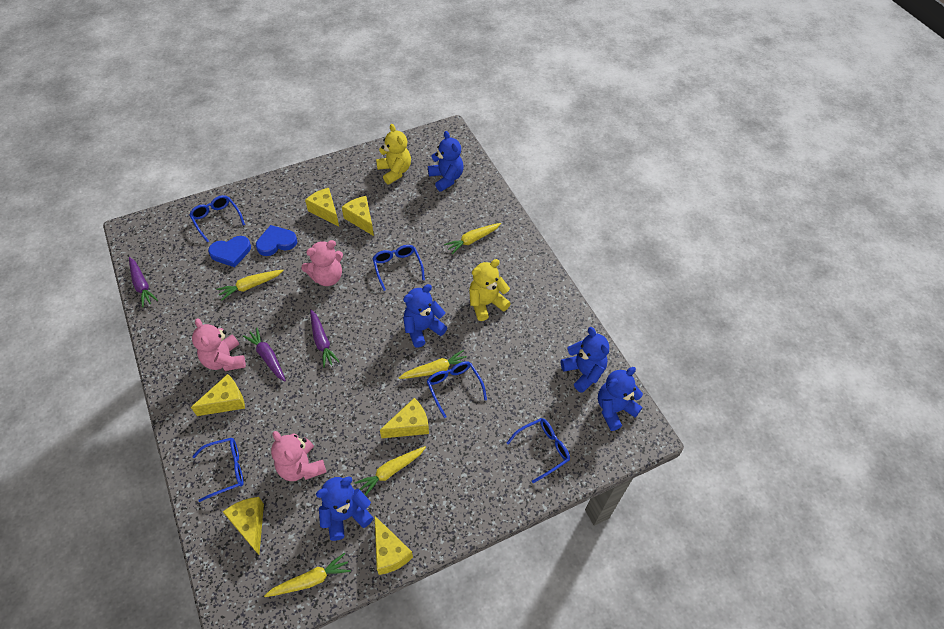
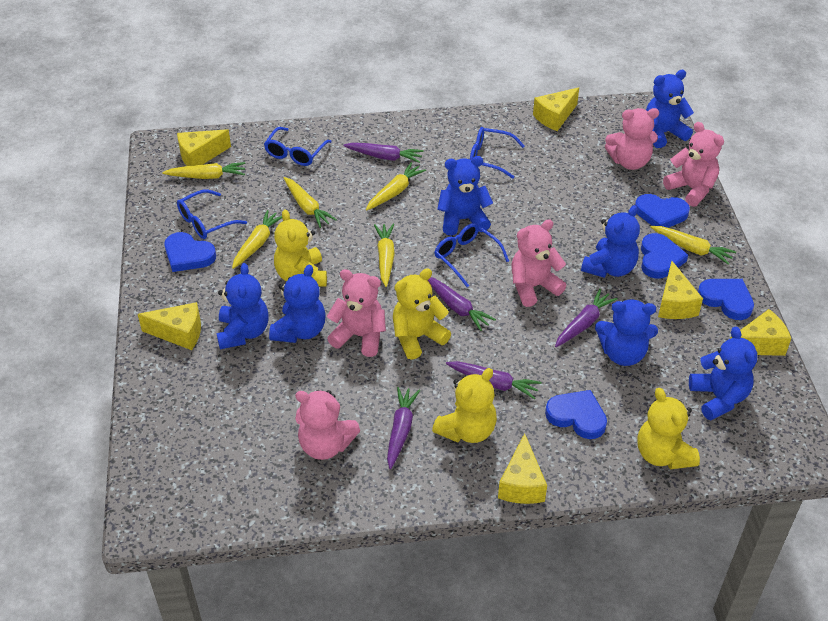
blue glasses: [189,195,245,243] [192,438,243,502] [372,245,425,291] [427,361,487,418] [507,418,570,483] = 5 -> [177,190,247,239] [264,127,332,166] [434,223,509,287] [470,127,524,179] = 4
blue heart: [208,236,251,267] [256,225,297,256] = 2 -> [164,232,216,272] [545,390,607,439] [635,194,690,228] [641,233,688,279] [698,279,754,320] = 5
blue teddy bear: [316,476,373,541] [403,284,448,348] [428,131,463,192] [561,327,609,393] [598,367,643,431] = 5 -> [216,263,269,349] [269,265,325,343] [437,156,493,235] [581,205,640,278] [595,299,658,366] [646,70,694,148] [689,327,757,420] = 7
pink teddy bear: [192,318,246,371] [271,431,326,481] [301,240,343,286] = 3 -> [295,390,360,460] [327,269,386,357] [511,219,566,307] [605,108,659,170] [663,122,724,207] = 5
purple carrot: [129,257,158,307] [243,328,286,381] [310,310,340,368] = 3 -> [343,143,424,163] [387,387,420,469] [428,277,496,331] [446,361,541,399] [555,289,618,347] = 5
yellow carrot: [216,270,284,301] [264,553,351,597] [355,446,426,496] [399,350,467,379] [444,223,501,254] = 5 -> [162,162,245,179] [232,210,282,269] [284,177,337,228] [366,162,426,210] [374,224,395,287] [650,226,736,265] = 6
yellow teddy bear: [376,124,411,184] [469,259,511,321] = 2 -> [274,209,327,287] [393,268,451,360] [432,368,497,443] [637,388,700,469] = 4

